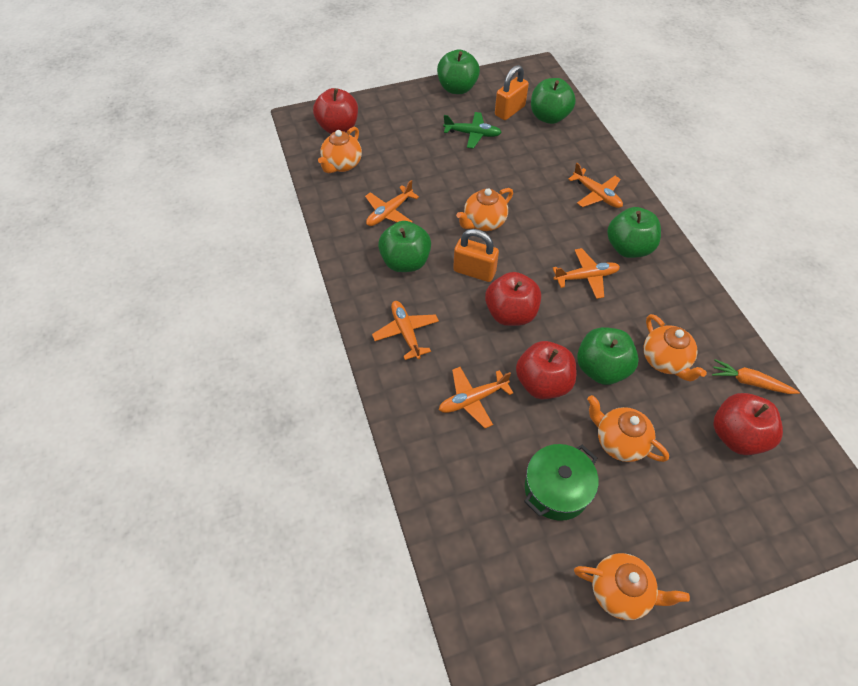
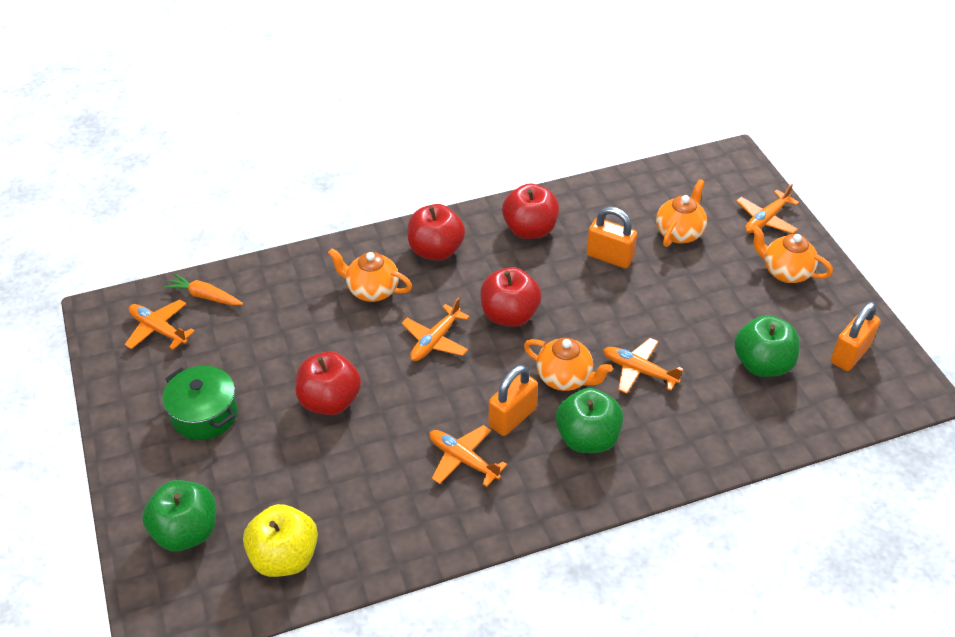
green apple: [378,221,431,272] [437,49,480,94] [531,78,576,124] [577,327,639,385] [607,207,661,258] = 5 -> [142,480,216,551] [556,388,624,453] [734,315,800,377] = 3
green plane: [443,112,502,149] = 1 -> none = 0
orange padlock: [453,229,499,282] [495,65,529,120] = 2 -> [488,365,538,436] [587,206,637,268] [831,302,880,371] = 3
orange teapot: [318,127,362,173] [456,188,513,231] [574,553,690,620] [587,395,669,462] [644,314,707,381] = 5 -> [328,248,412,302] [524,338,613,391] [656,179,707,247] [751,226,833,283] = 4
yellow apple: none = 0 -> [243,504,318,577] = 1

